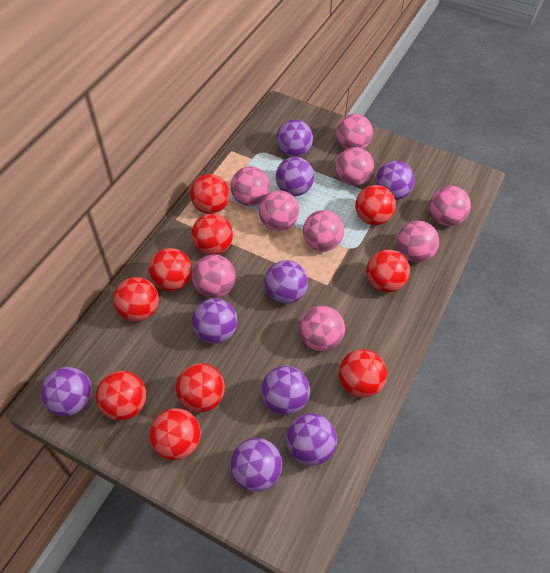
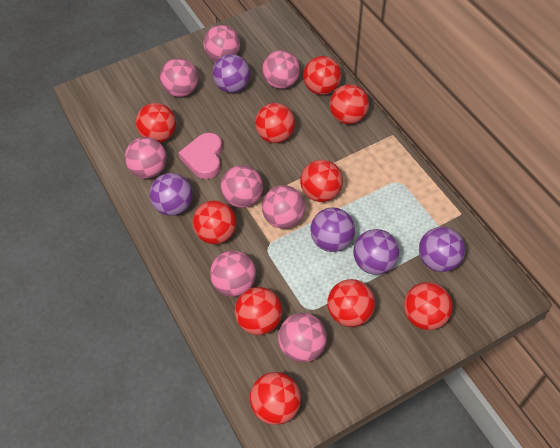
pink ball: [192,254,236,298] [231,166,270,206] [259,190,299,231] [299,306,345,351] [303,210,344,251] [336,114,373,149] [336,147,374,186] [397,221,439,262] [429,186,471,226] = 9 -> [125,137,167,179] [160,58,198,97] [203,25,240,61] [210,250,256,297] [220,165,263,208] [262,50,300,89] [262,185,305,229] [278,313,327,362] = 8
pink heart: none = 0 -> [178,133,222,179] = 1
purple ball: [41,367,92,416] [192,298,237,344] [230,438,282,492] [261,366,310,415] [264,260,308,304] [276,119,313,157] [276,157,314,196] [286,413,337,466] [375,161,415,200] = 9 -> [149,173,193,216] [212,54,250,93] [310,207,355,252] [353,229,399,275] [419,227,465,272] = 5

